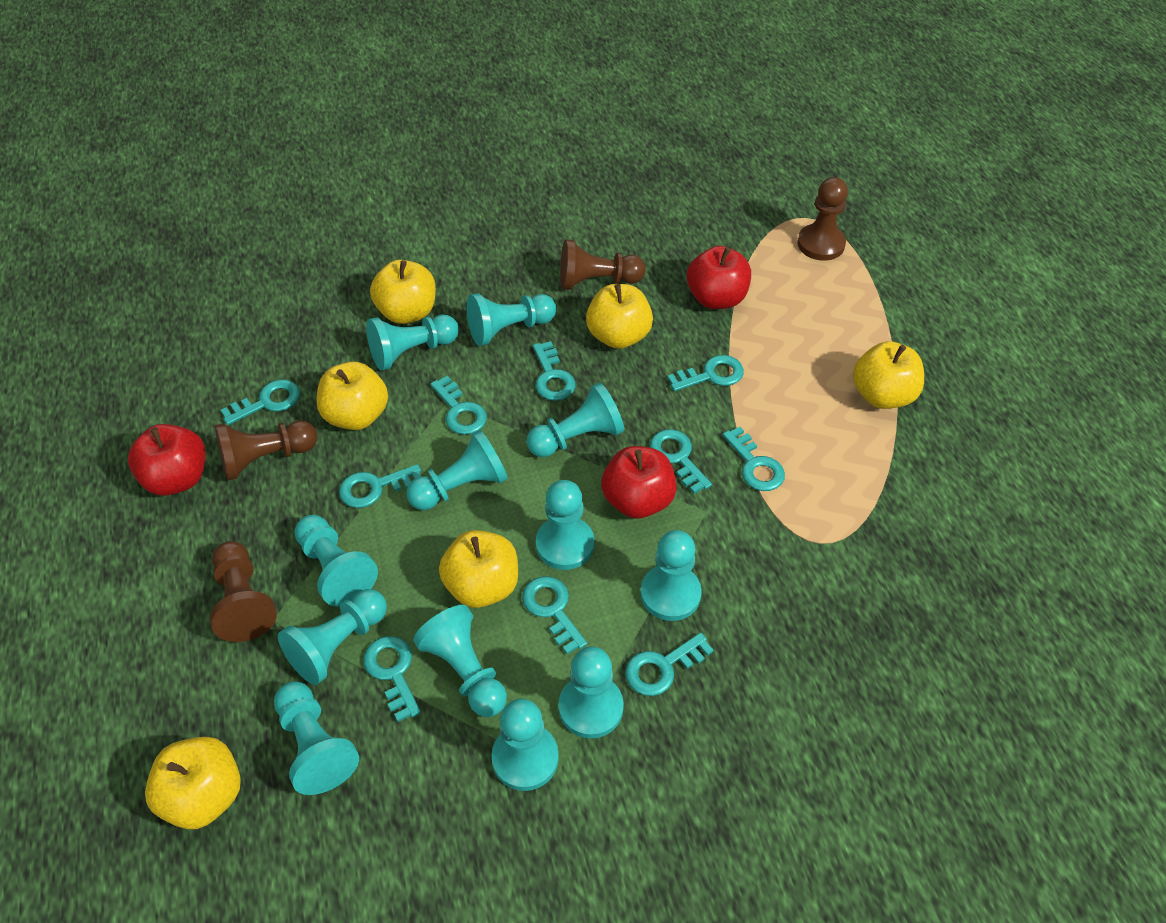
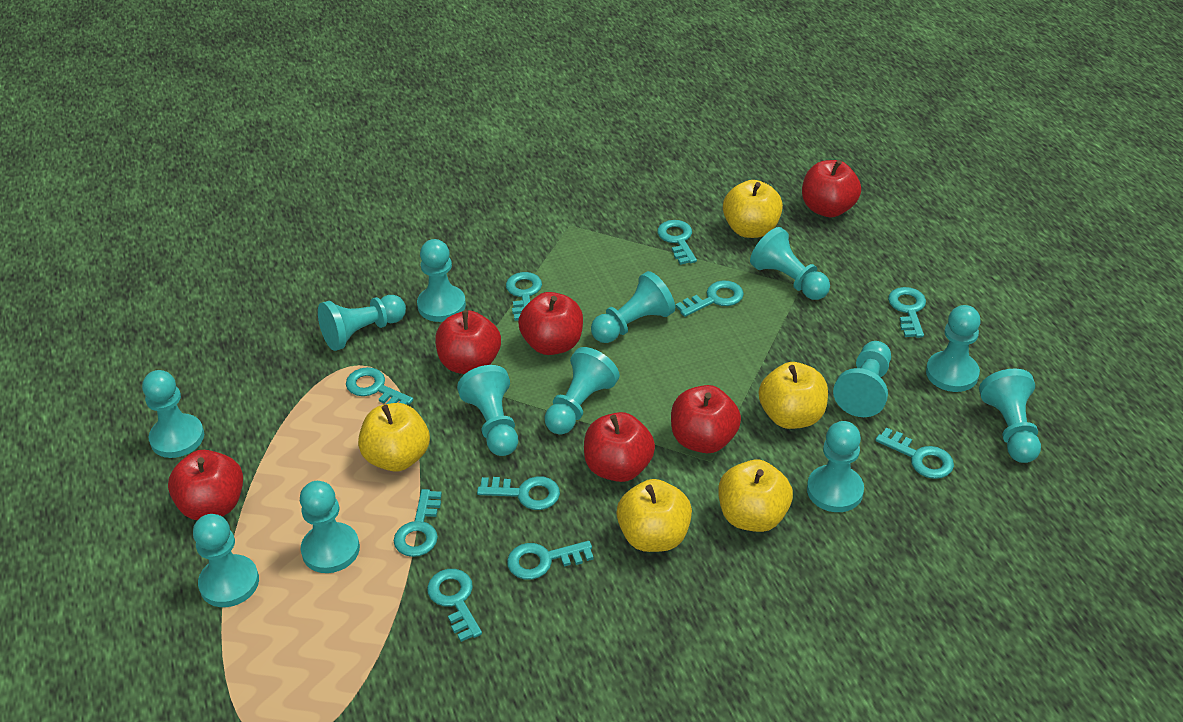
brown pawn: [210,541,277,642] [215,420,317,481] [560,239,646,290] [797,177,848,261] = 4 -> none = 0
red apple: [128,424,206,496] [601,446,677,519] [687,246,751,309] = 3 -> [168,450,243,520] [435,310,501,374] [518,292,583,355] [584,412,655,482] [671,385,741,453] [802,160,861,217] = 6
turquoise pawn: [274,681,359,795] [278,589,387,685] [294,515,378,607] [366,314,459,371] [406,430,508,510] [413,605,507,717] [466,293,556,346] [491,699,559,791] [527,382,624,457] [536,480,594,570] [559,646,624,739] [641,530,702,621] = 12 -> [142,370,204,458] [193,514,259,607] [300,481,360,573] [318,295,406,351] [417,239,466,322] [457,365,518,456] [545,347,620,435] [591,271,675,343] [750,227,830,300] [807,421,864,512] [833,341,891,417] [926,305,981,392] [979,369,1041,463] = 13
yellow apple: [145,737,241,829] [316,361,388,430] [370,260,436,324] [439,530,518,608] [586,284,653,349] [853,341,924,409] = 6 -> [358,403,430,472] [616,479,692,552] [718,460,793,532] [723,180,783,238] [759,362,828,429] = 5

